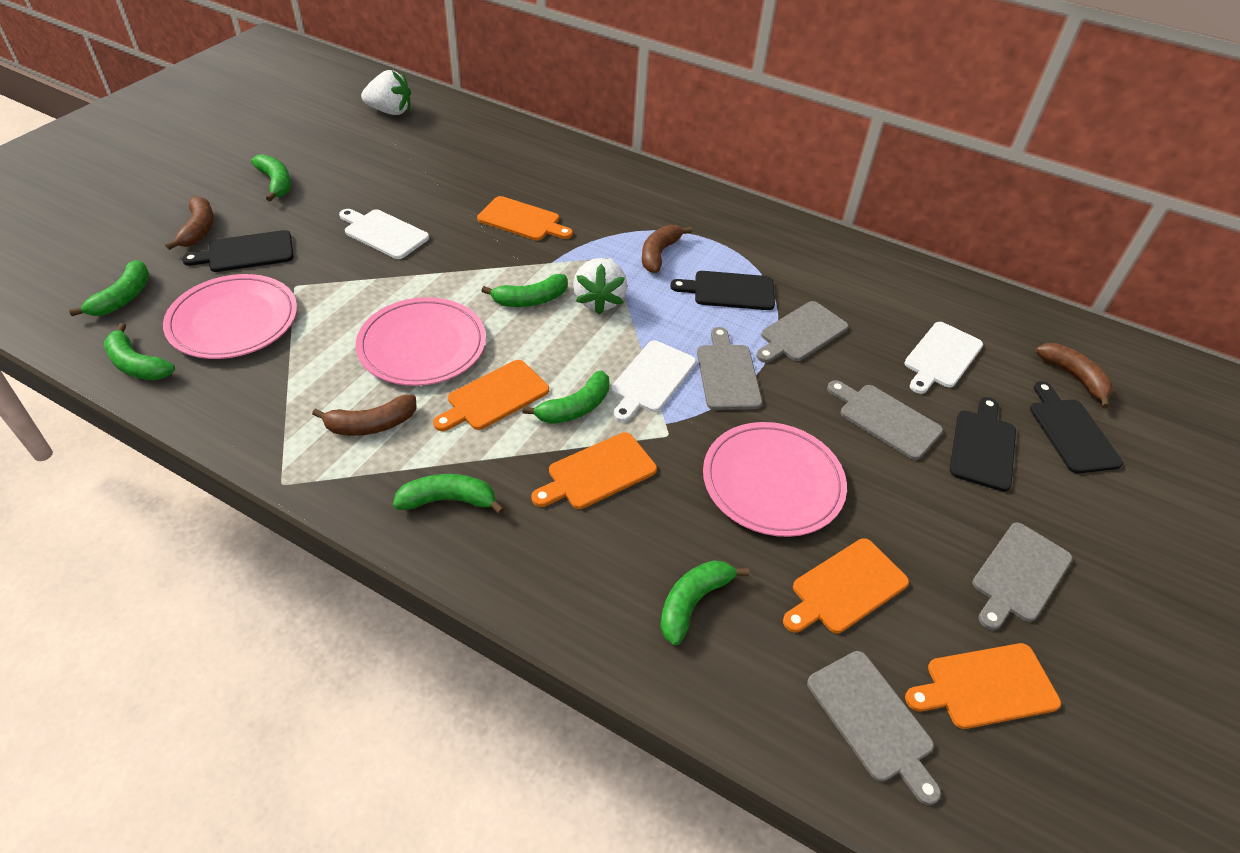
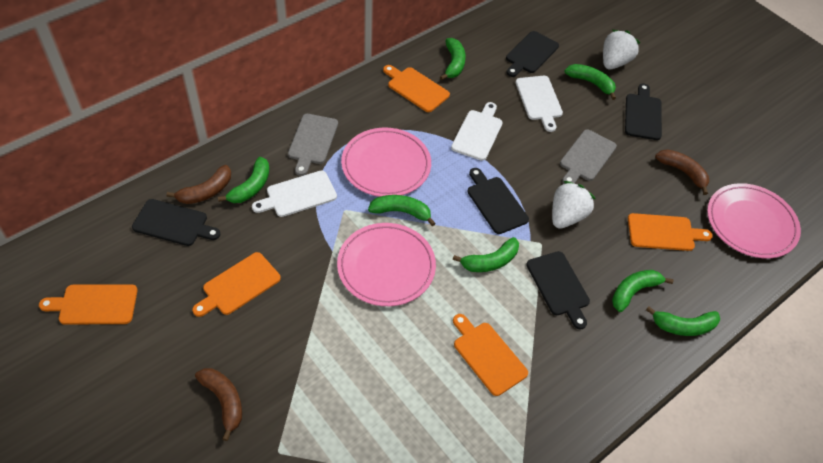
black cutting board: [182,230,293,272] [670,271,775,310] [949,397,1016,492] [1030,381,1123,473] = 4 -> [132,199,220,246] [467,168,529,234] [506,31,559,77] [526,251,590,329] [625,84,662,140] = 5
brown banana: [165,196,214,250] [312,395,417,436] [642,225,692,273] [1035,343,1113,409] = 4 -> [166,165,231,204] [195,368,242,441] [655,149,709,195] = 3
grey cutting board: [697,327,762,410] [756,301,849,363] [807,651,941,805] [827,380,943,460] [972,522,1073,630] = 5 -> [288,114,338,176] [560,129,617,184] = 2

